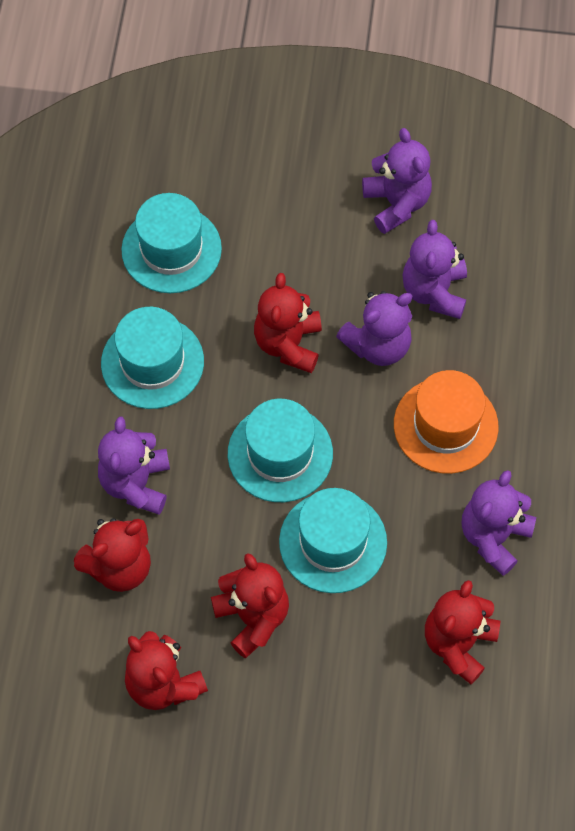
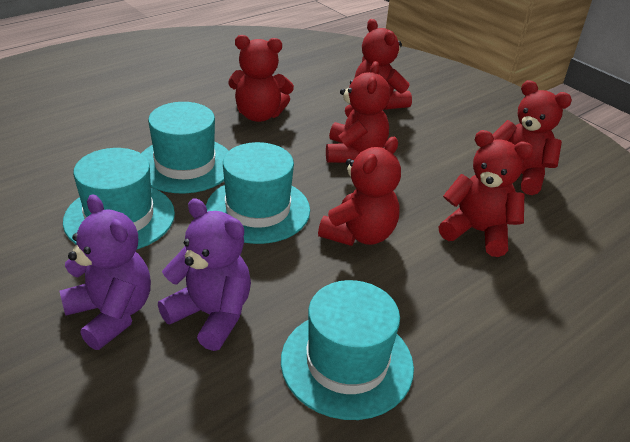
orange hat: [394,370,498,474] = 1 -> none = 0
purple teddy bear: [98,416,170,515] [336,291,412,366] [362,128,432,234] [402,220,467,319] [462,470,536,576] = 5 -> [60,194,151,350] [158,199,251,351] = 2
red teddy bear: [74,518,151,592] [125,631,208,710] [211,553,289,658] [254,273,322,373] [425,580,500,684] = 5 -> [228,35,294,122] [318,137,401,246] [326,61,390,163] [355,19,412,110] [439,130,533,257] [493,80,572,195] = 6

